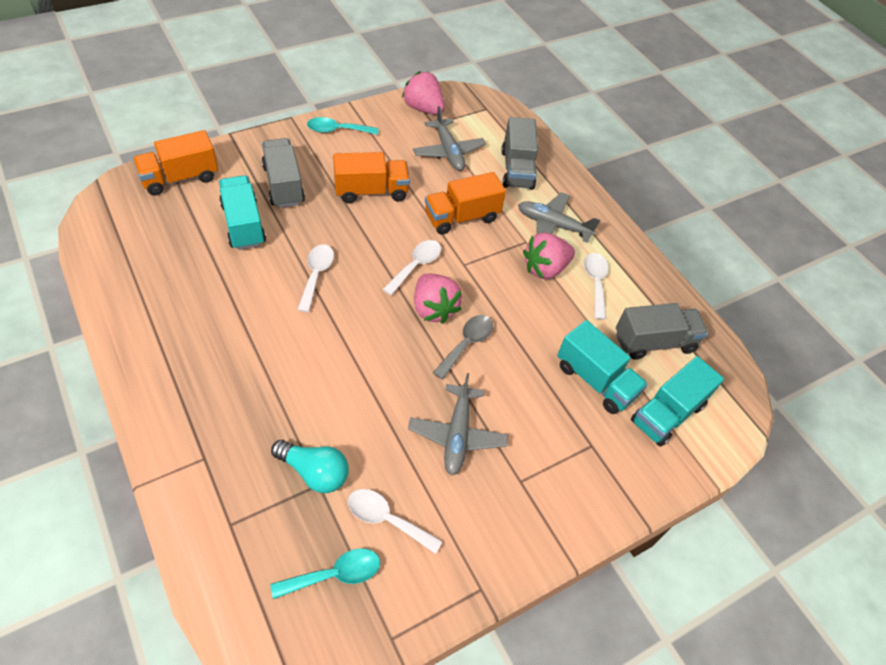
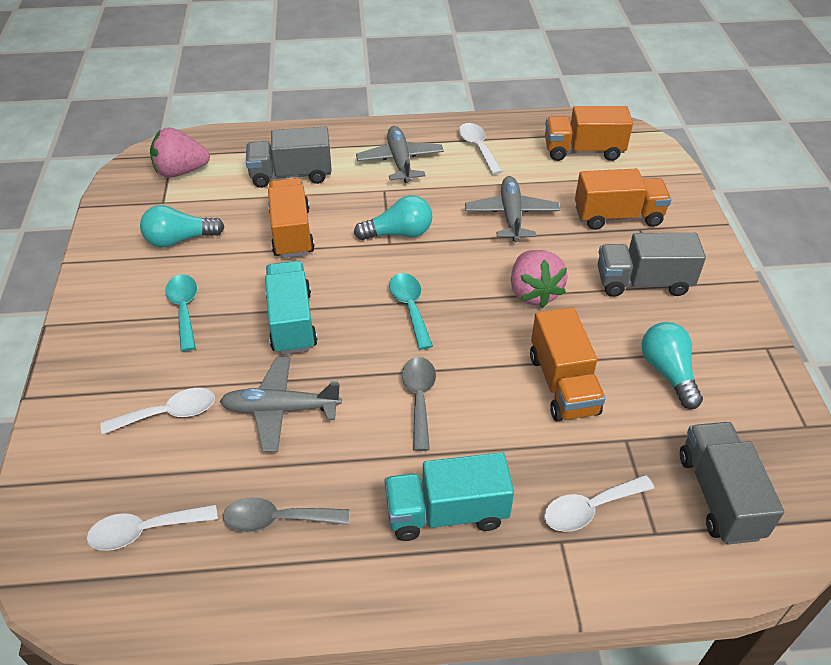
grey spoon: [433,315,493,380] = 1 -> [223,497,349,532] [402,357,436,451] = 2
orange truck: [132,130,218,196] [333,152,410,203] [425,172,506,235] = 3 -> [268,178,315,258] [530,307,606,422] [545,106,633,161] [575,168,672,230] = 4
pink strawberry: [402,71,445,115] [414,274,462,324] [523,233,575,279] = 3 -> [150,127,210,178] [511,250,568,308] = 2
turquoise light bulb: [271,440,349,493] = 1 -> [140,205,225,248] [354,195,432,240] [641,322,703,409] = 3
turquoise truck: [219,175,266,250] [557,320,648,414] [631,356,724,447] = 3 -> [265,261,318,355] [385,452,514,541] = 2

